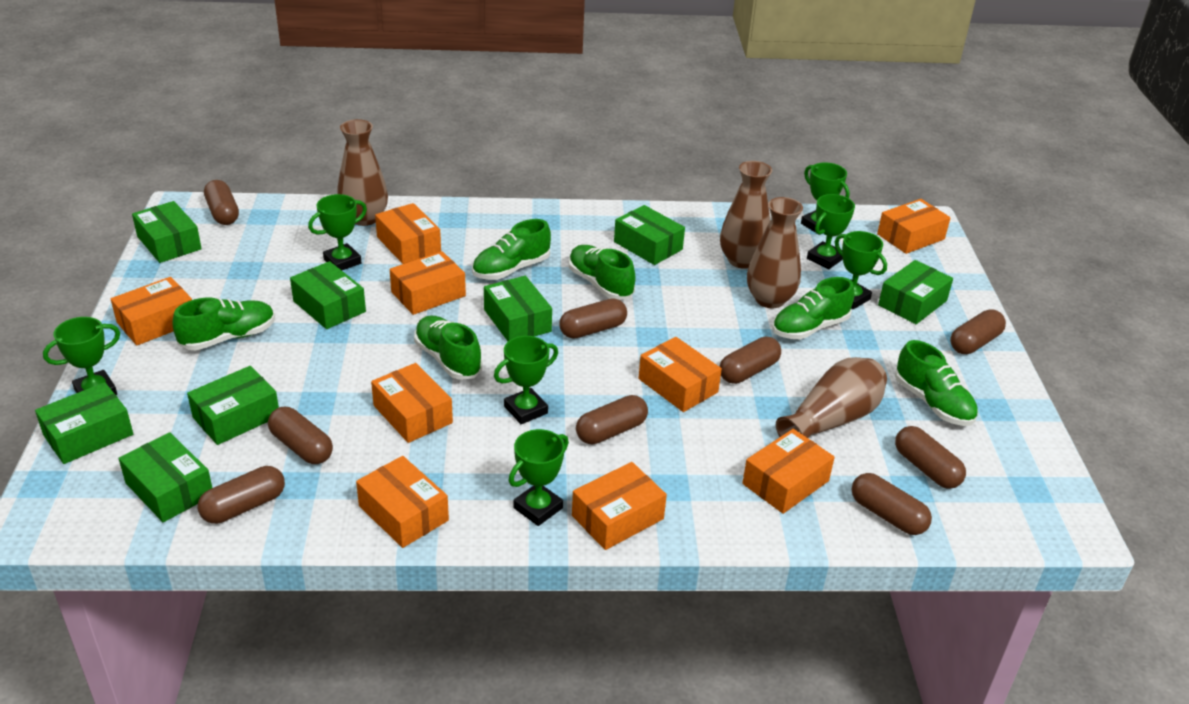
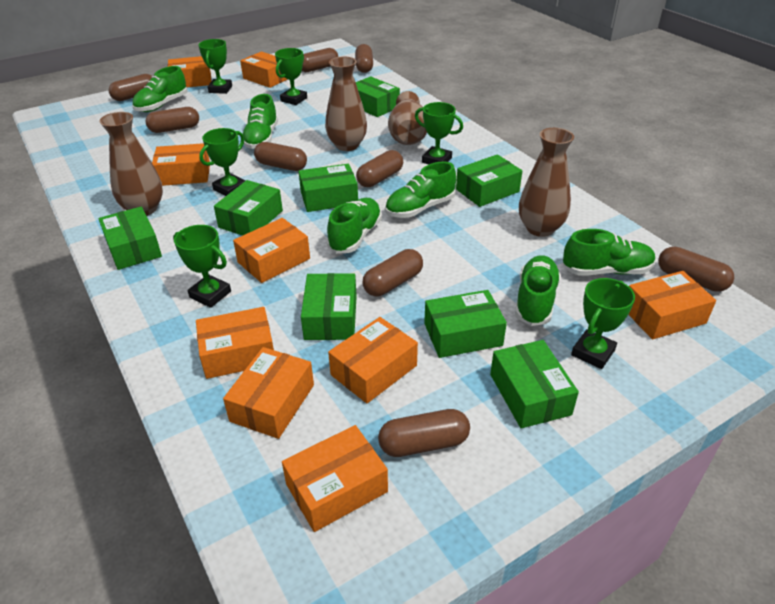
green trophy: [43,317,120,395] [308,194,367,270] [494,336,558,424] [508,429,569,526] [801,162,850,235] [807,194,855,269] [835,231,887,309] = 7 -> [173,225,231,308] [198,39,232,94] [199,128,246,196] [275,48,307,105] [415,102,463,164] [571,278,635,369] = 6

